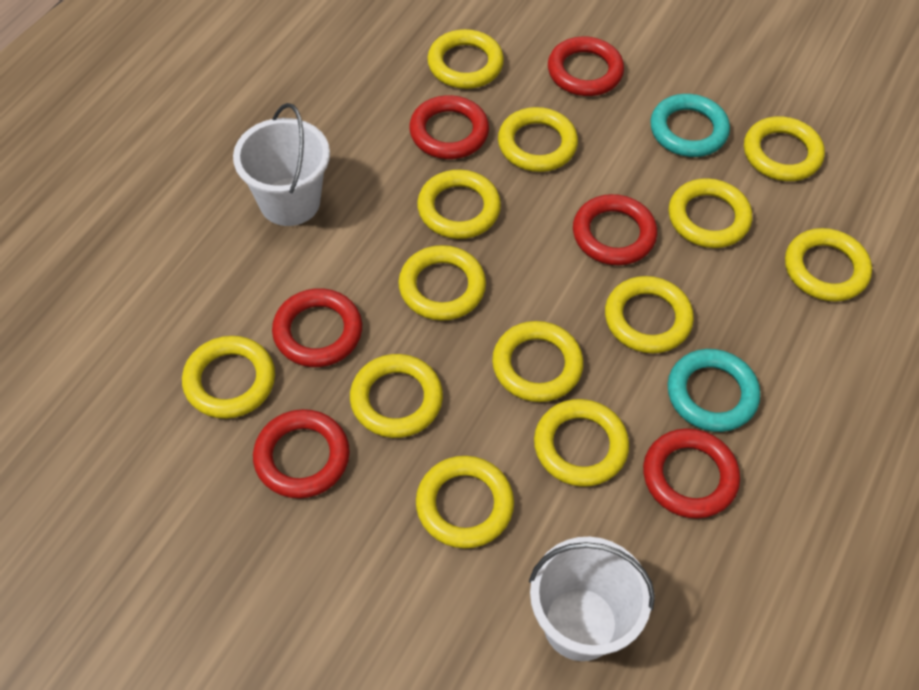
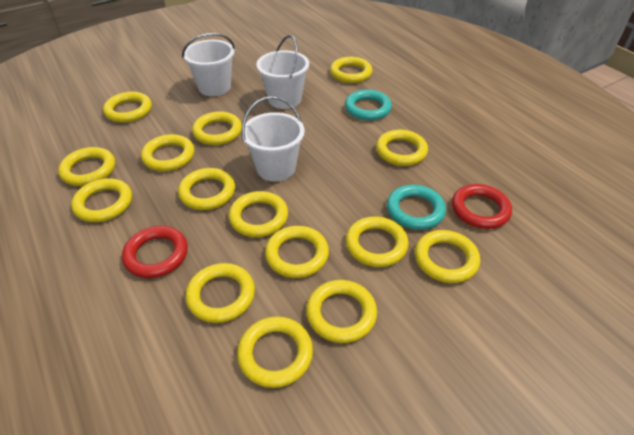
red ring: [253,409,350,498] [272,288,362,367] [409,95,489,159] [548,36,624,96] [573,194,657,265] [643,428,740,519] = 6 -> [122,226,188,278] [452,184,512,229] = 2
white bucket: [233,103,330,226] [529,537,655,661] = 2 -> [182,33,235,96] [242,96,305,182] [256,35,309,109] = 3
yellow ring: [182,336,275,419] [350,354,443,438] [398,245,486,321] [416,456,514,548] [417,170,501,239] [427,29,504,89] [492,321,584,402] [498,107,578,172] [534,399,629,487] [605,276,694,353] [669,178,752,248] [744,116,825,181] [785,228,872,301] = 13 -> [58,147,115,186] [71,178,132,222] [103,92,152,123] [141,134,194,171] [178,168,235,210] [185,263,255,323] [192,111,242,145] [229,191,288,237] [237,316,313,388] [265,226,329,278] [306,280,377,343] [330,57,373,83] [346,216,409,267] [376,130,428,166] [415,230,480,283] = 15

